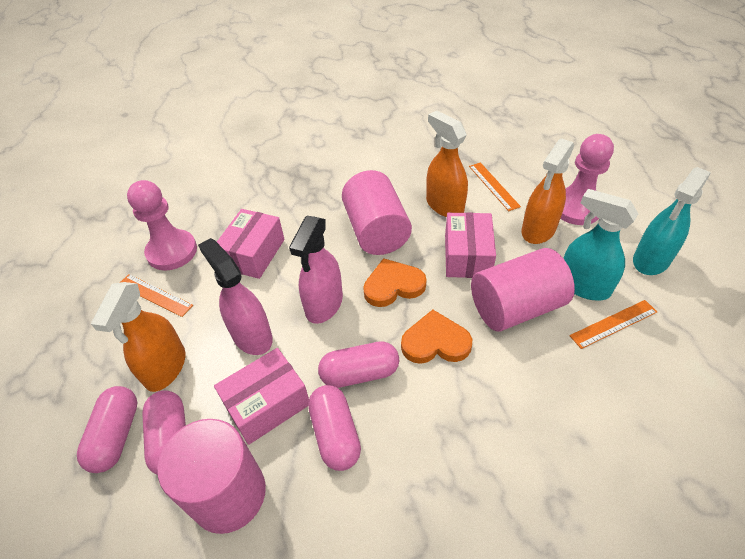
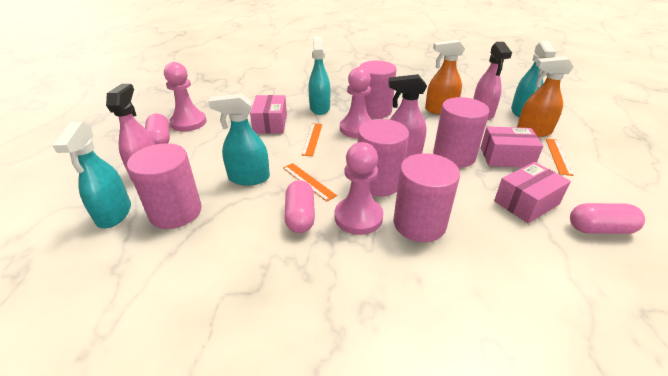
orange heart: [363,258,427,307] [401,310,472,364] = 2 -> none = 0
orange spray bottle: [91,282,186,392] [426,110,468,217] [522,138,574,244] = 3 -> [425,39,465,114] [517,56,574,137] = 2
pink capsule: [77,386,138,473] [142,390,186,475] [308,385,361,471] [318,341,399,388] = 4 -> [145,114,170,145] [284,180,315,233] [570,203,645,234] = 3
pink cylinder: [157,419,266,534] [342,170,412,255] [471,248,575,332] = 3 -> [127,143,202,229] [358,119,409,196] [359,61,396,119] [393,153,460,242] [433,97,490,167] = 5
pink pawn: [127,180,197,270] [560,134,614,225] = 2 -> [164,62,207,132] [335,142,383,235] [340,67,372,138] = 3
pink spray bottle: [198,238,273,355] [289,216,343,324] = 2 -> [106,84,155,180] [388,74,427,158] [473,42,512,120] = 3
turquoise spray bottle: [563,189,638,300] [633,167,711,275] = 2 -> [53,122,131,228] [208,93,270,186] [308,36,330,115] [511,41,556,118] = 4

